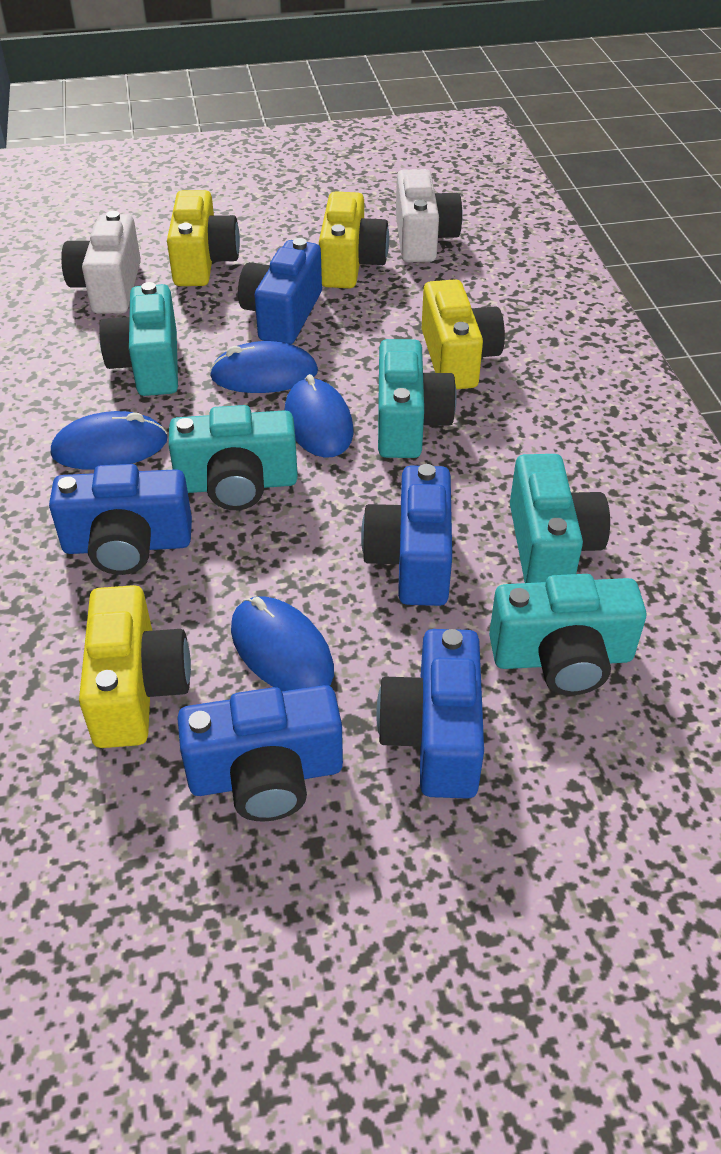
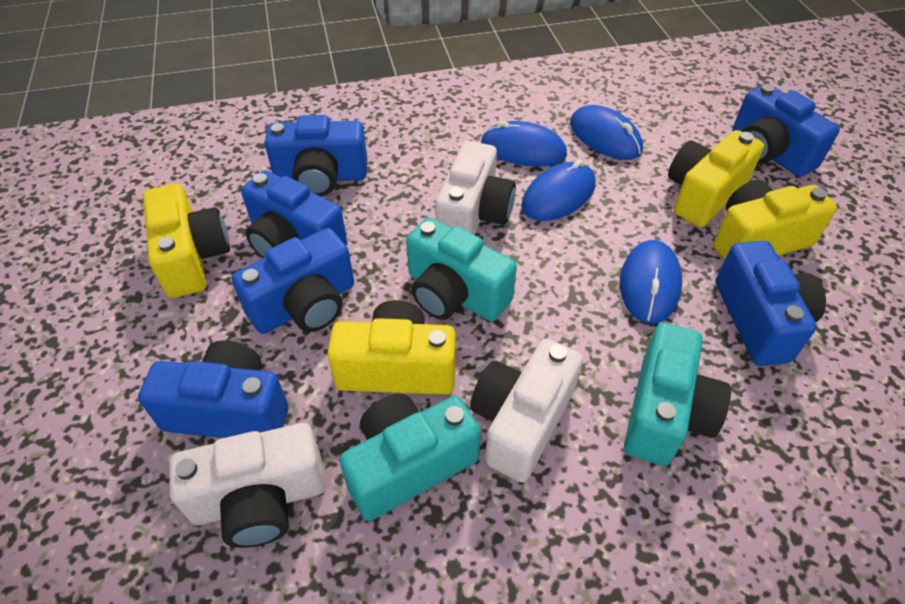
blue camera: [49,464,192,575] [177,685,343,822] [238,238,322,344] [361,464,452,606] [376,629,484,799] = 5 -> [138,340,289,438] [232,228,354,334] [241,170,347,258] [265,115,367,196] [715,241,826,366] [732,84,840,177] = 6
turquoise camera: [99,282,178,396] [169,405,298,510] [378,339,457,458] [489,574,646,695] [510,454,610,583] = 5 -> [339,393,481,521] [406,218,517,321] [624,323,731,466] = 3
white camera: [61,211,141,314] [396,169,463,262] = 2 -> [169,423,326,548] [435,141,516,235] [470,339,583,483] = 3

